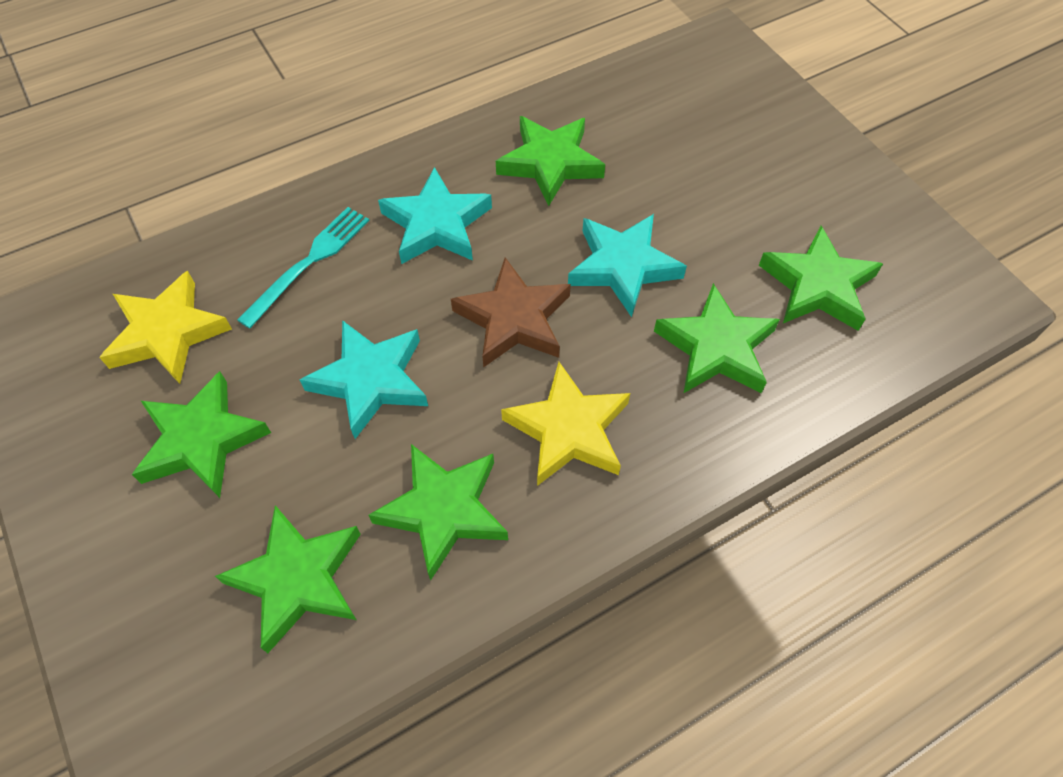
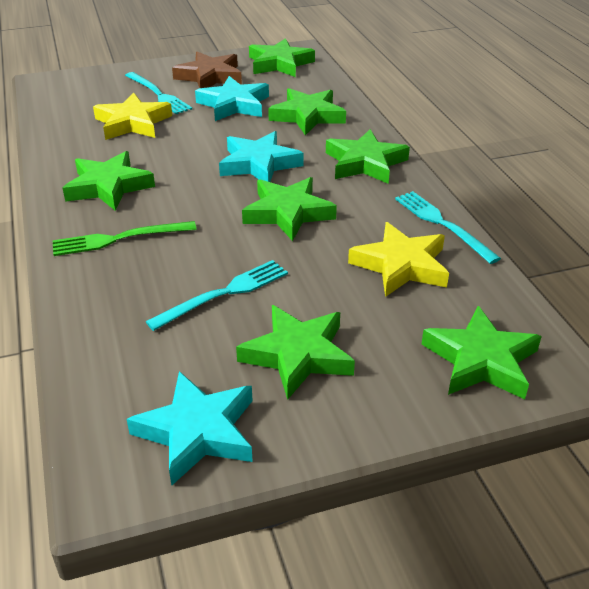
green fork: none = 0 -> [52,221,197,256] = 1
green star: [132,371,271,498] [215,505,361,653] [369,444,508,580] [496,116,605,206] [654,283,780,393] [759,226,883,331] = 6 -> [63,151,155,211] [236,305,355,400] [242,177,337,241] [249,38,315,77] [268,88,346,135] [326,129,410,184] [421,306,542,399] = 7
turquoise fork: [237,207,370,329] = 1 -> [125,72,192,114] [146,260,288,331] [395,191,501,264] = 3

